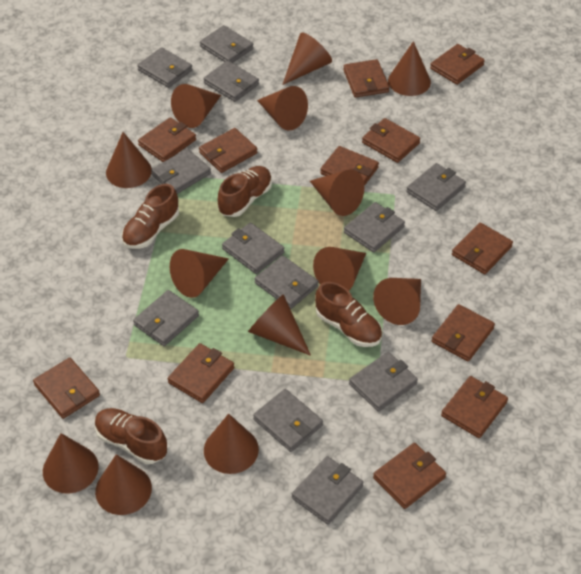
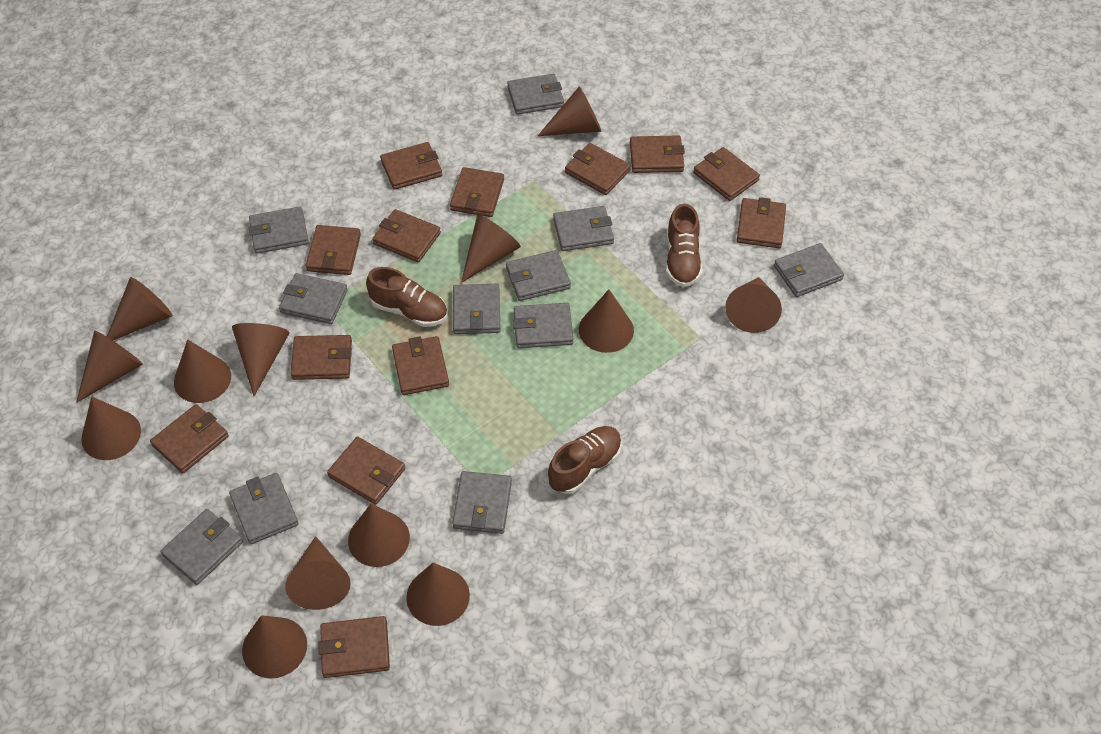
brown shoe: [95,408,167,464] [122,184,179,249] [218,166,272,217] [315,282,382,347] = 4 -> [366,267,448,327] [548,426,622,494] [666,204,702,287] = 3
brown wallet: [33,358,100,419] [138,117,196,162] [168,343,234,403] [199,128,257,173] [320,146,379,186] [343,59,389,98] [362,118,420,163] [373,443,446,509] [430,44,485,85] [432,304,495,361] [441,376,508,438] [452,223,513,274] = 12 -> [150,404,229,473] [291,335,352,380] [306,225,361,275] [318,616,390,678] [327,437,405,505] [372,209,441,262] [380,142,442,190] [392,336,449,395] [450,167,504,217] [565,143,631,195] [630,135,685,173] [693,147,760,201] [737,197,786,248] = 13
grey wallet: [133,290,199,346] [137,47,193,88] [151,149,211,194] [200,25,254,63] [204,61,259,102] [222,223,285,274] [253,389,323,452] [254,255,319,309] [292,456,363,524] [344,202,405,253] [349,352,418,412] [407,163,466,211] = 12 -> [160,509,243,585] [229,473,299,544] [249,206,309,254] [279,273,348,324] [452,471,512,534] [453,284,500,334] [506,250,571,301] [507,74,564,115] [513,303,573,348] [553,206,614,251] [774,243,844,297] = 11

